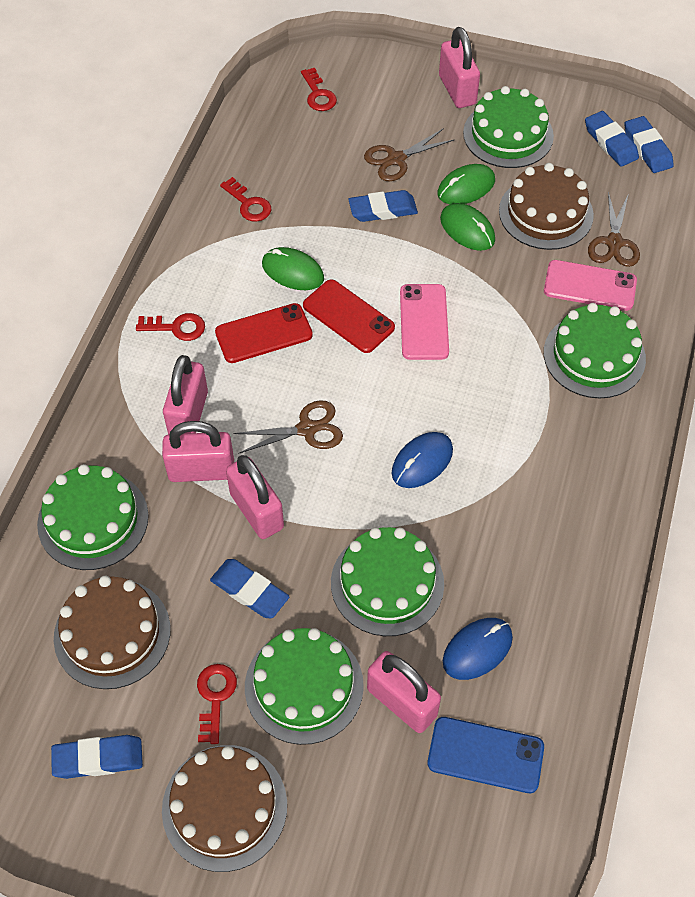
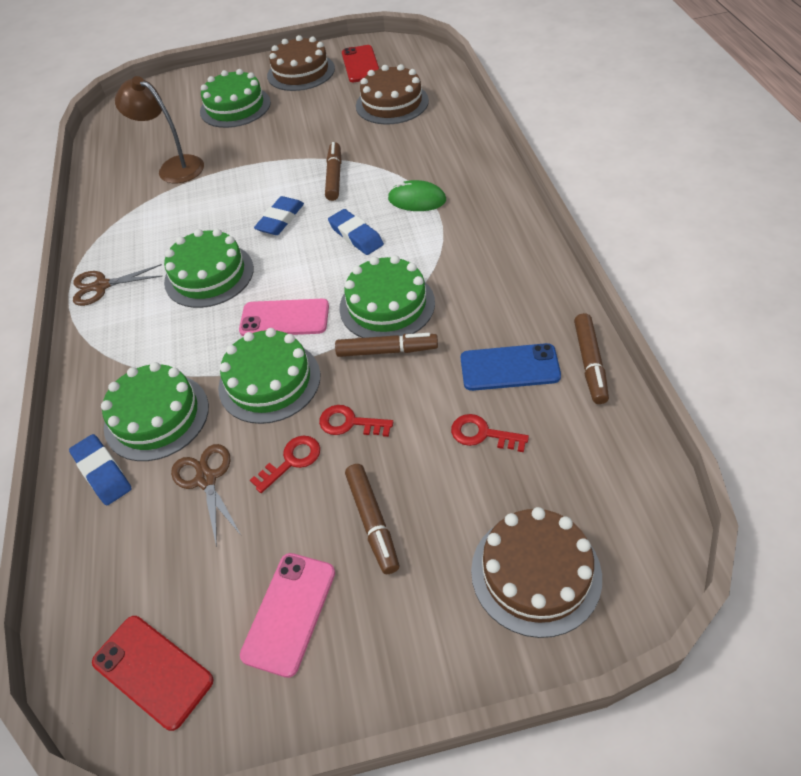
blue eraser: [51,735,143,779] [210,559,289,618] [348,190,418,222] [585,111,639,167] [624,116,674,173] = 5 -> [69,434,132,505] [254,196,304,235] [328,209,384,255] = 3
blue mouse: [392,432,453,488] [443,618,513,680] = 2 -> none = 0
brown lamp: none = 0 -> [115,76,204,183] = 1
brown marker: none = 0 -> [325,142,342,201] [335,333,438,357] [345,464,399,574] [574,313,609,404] = 4
brown scissors: [233,400,343,454] [364,128,455,181] [588,192,640,267] = 3 -> [73,264,162,306] [171,444,241,547] = 2
green mouse: [262,247,324,290] [437,164,495,204] [440,203,495,251] = 3 -> [388,180,446,211] = 1
pink padlock: [162,421,234,482] [163,355,208,434] [226,455,284,539] [367,651,441,733] [439,27,480,108] = 5 -> none = 0
red key: [136,313,205,341] [197,664,237,744] [220,177,271,222] [301,68,337,111] = 4 -> [250,436,320,493] [319,405,393,437] [451,414,529,452] = 3

